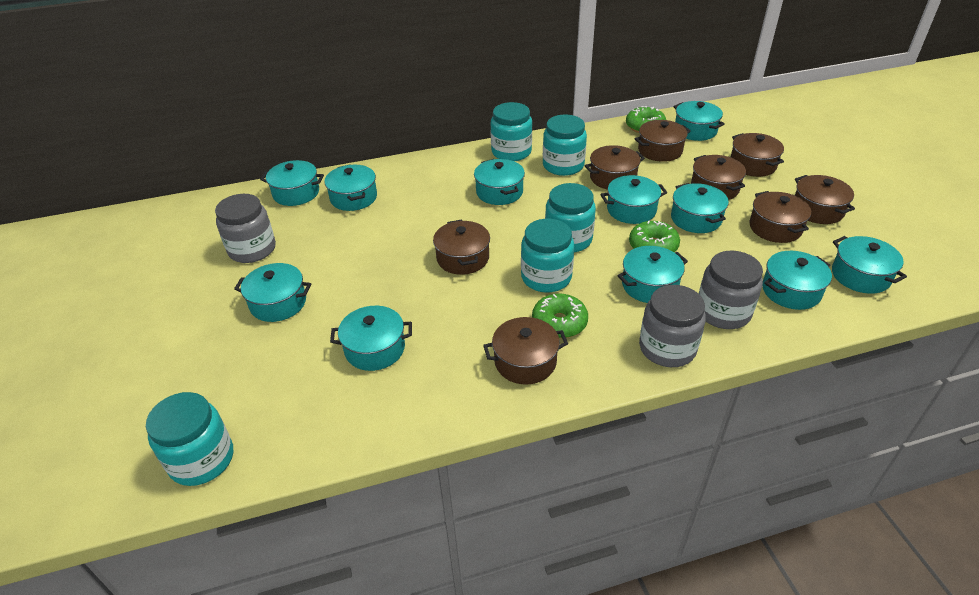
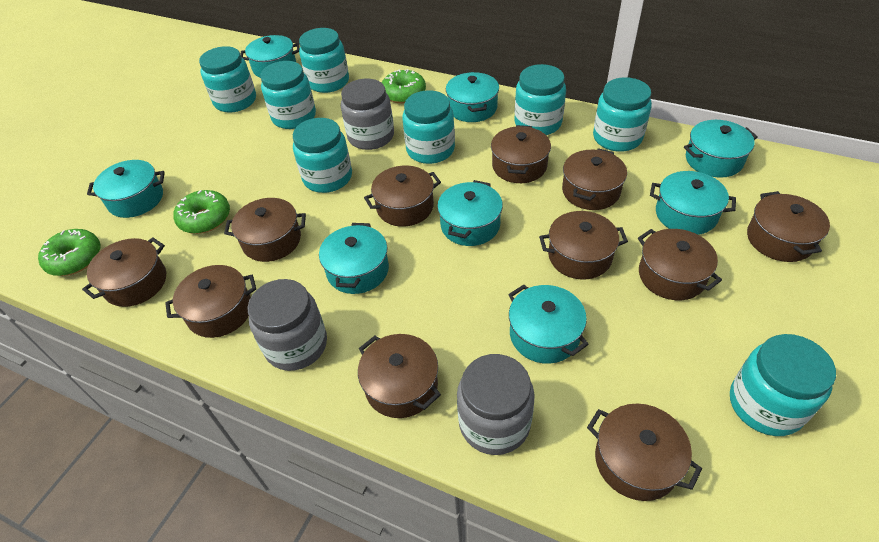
brown pot: [433,220,490,275] [483,317,568,385] [585,145,645,189] [635,120,691,162] [691,155,746,200] [731,133,784,177] [749,191,811,243] [795,175,855,224] = 8 -> [82,237,166,307] [165,265,256,338] [224,198,306,262] [358,334,441,418] [364,165,441,227] [491,125,551,183] [539,211,628,280] [562,148,627,210] [587,404,702,501] [638,229,722,300] [747,191,830,262] = 11
turquoise jar: [146,392,233,486] [491,102,532,161] [521,219,574,293] [543,115,587,176] [545,183,596,252] = 5 -> [199,46,256,113] [261,61,316,129] [293,118,352,193] [299,28,349,93] [402,90,455,164] [514,64,566,135] [593,77,652,152] [730,334,836,436] = 8
turquoise pot: [234,263,311,322] [260,160,324,206] [324,164,377,211] [330,306,412,371] [474,159,525,205] [600,175,667,224] [617,246,688,303] [671,183,729,233] [674,101,725,141] [763,251,832,310] [832,236,907,294] = 11 -> [87,160,165,218] [240,35,300,78] [319,223,389,294] [437,180,503,246] [446,72,499,122] [508,284,589,364] [650,171,736,235] [684,120,758,178] = 8

